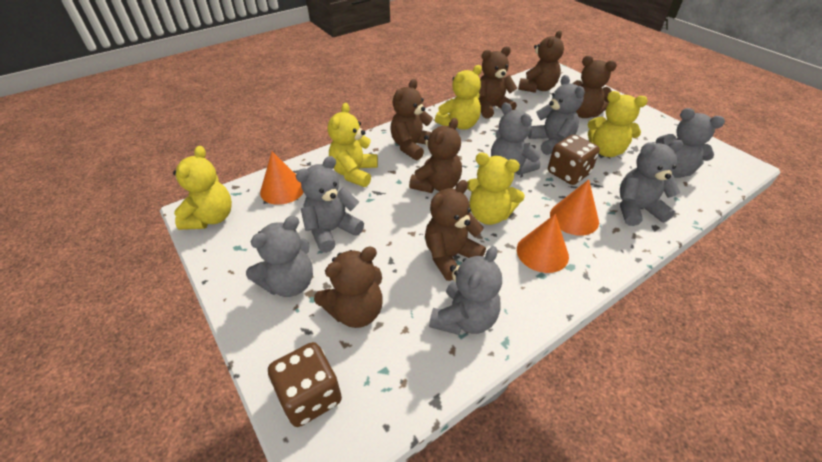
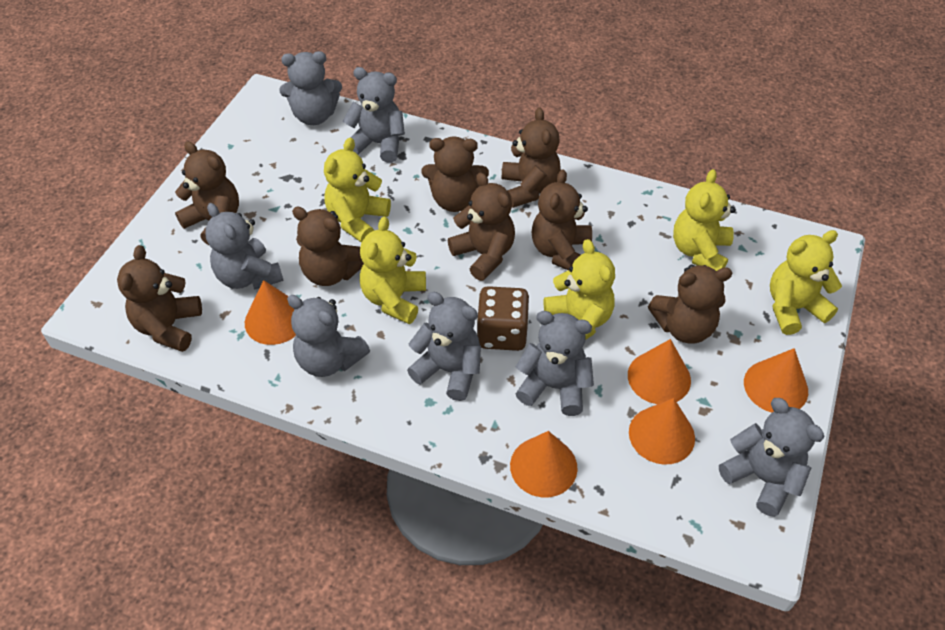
brown dice: [268,342,342,427] [548,134,600,185] = 2 -> [477,286,529,351] = 1
brown teddy bear: [314,246,383,328] [390,79,433,160] [409,118,462,193] [425,180,486,281] [479,46,517,119] [518,30,564,93] [572,56,617,118] = 7 -> [117,245,202,352] [175,141,239,246] [292,207,364,286] [422,136,489,212] [447,172,515,281] [502,107,561,208] [532,169,592,270] [648,264,732,344] = 8
orange cone: [260,152,304,205] [517,214,569,273] [550,179,599,236] = 3 -> [245,280,296,345] [510,431,578,497] [628,339,691,404] [629,398,695,465] [744,348,808,413] = 5

